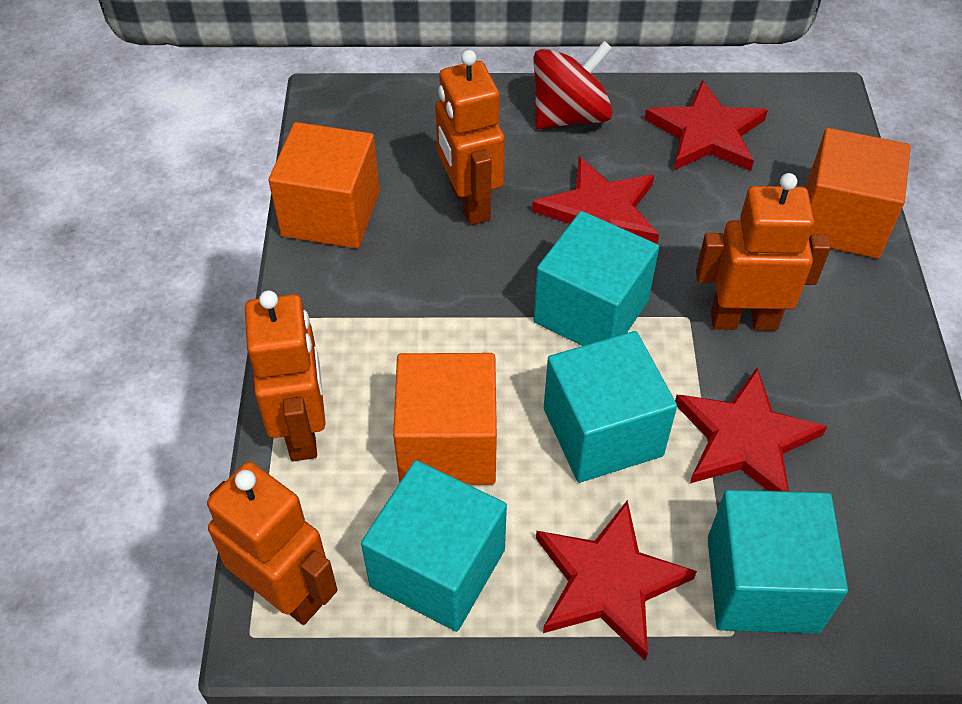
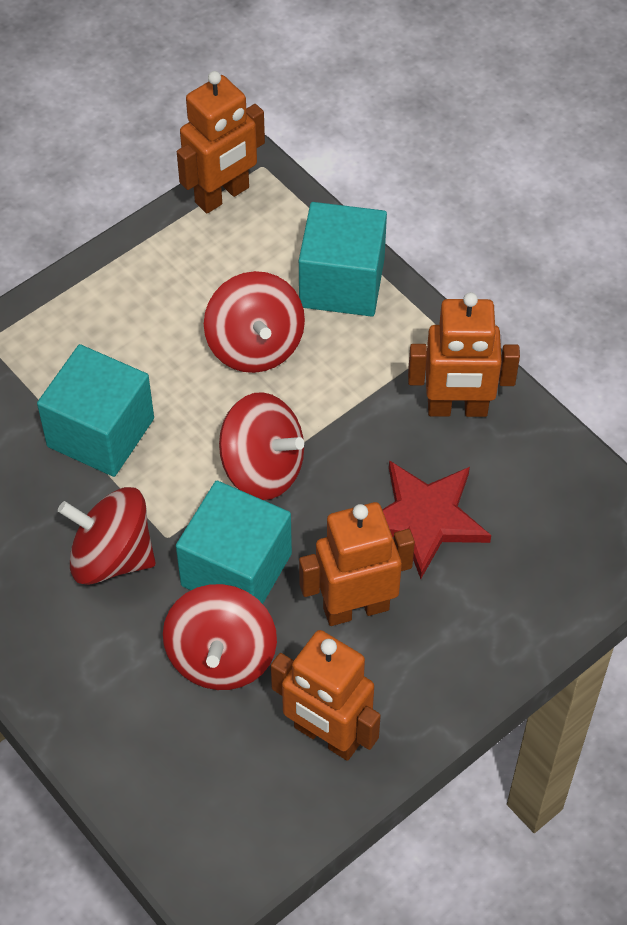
orange cube: [269,122,380,249] [393,353,497,485] [806,128,911,258] = 3 -> none = 0
red spinning top: [533,41,613,129] = 1 -> [58,487,156,585] [163,584,277,690] [204,271,305,373] [219,392,304,500] = 4
red star: [532,157,659,244] [536,500,697,660] [644,80,768,171] [675,368,827,492] = 4 -> [382,460,491,579] = 1
turquoise cube: [361,460,507,632] [534,211,659,346] [544,331,677,483] [708,490,848,633] = 4 -> [37,344,154,477] [176,481,292,604] [299,202,387,317] = 3

